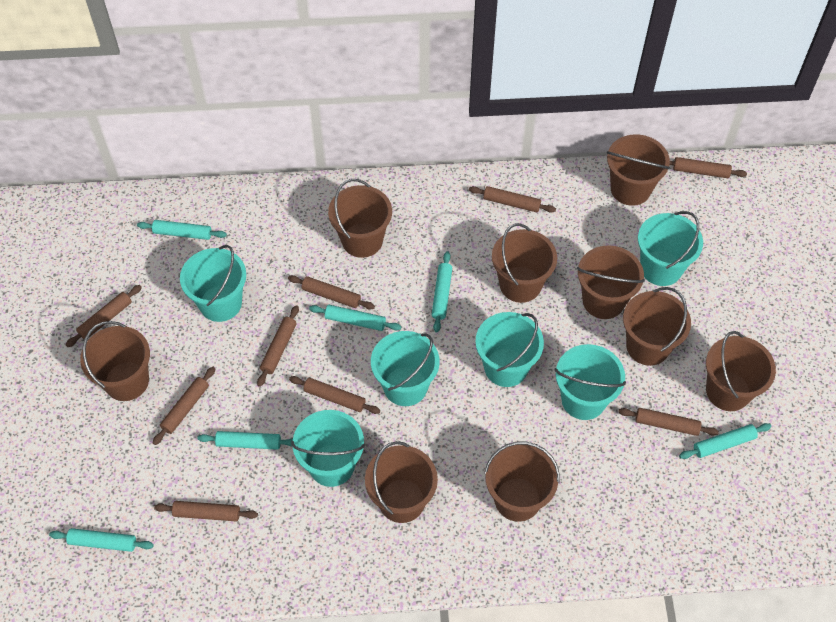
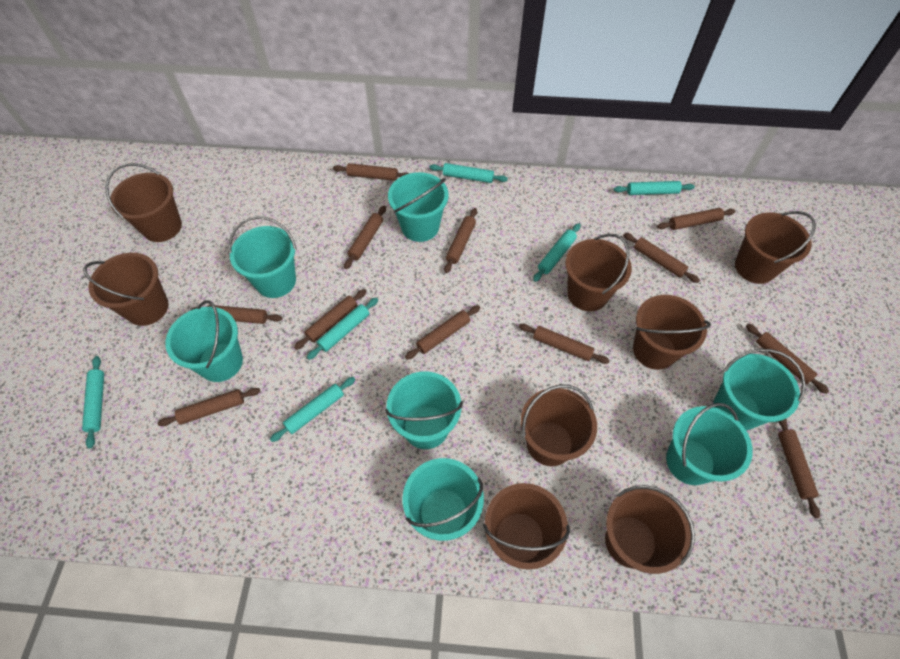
brown bucket: [80,321,150,401] [328,179,392,258] [365,441,438,523] [484,442,560,522] [492,223,557,303] [577,245,645,319] [607,134,670,206] [623,287,691,366] [706,331,776,411] = 9 -> [83,253,169,326] [105,163,182,242] [483,483,570,570] [521,384,597,466] [565,234,632,312] [605,485,695,574] [633,295,711,370] [735,211,816,284] = 8
brown rolling pin: [66,285,142,347] [153,367,215,445] [154,501,258,521] [257,305,299,387] [288,275,375,309] [289,376,380,414] [469,186,556,213] [618,408,719,436] [669,157,747,178] = 9 -> [158,388,260,426] [191,305,282,324] [294,289,367,350] [333,163,409,181] [344,206,386,269] [405,305,480,360] [444,208,477,273] [519,324,610,364] [623,233,700,283] [657,208,736,230] [746,324,829,394] [778,419,820,519] = 12
turquoise bucket: [180,245,246,322] [291,410,365,487] [371,331,440,406] [475,312,544,387] [555,344,626,420] [638,211,703,286] = 6 -> [165,300,243,382] [228,216,297,298] [385,372,463,449] [388,172,449,242] [402,458,484,541] [666,403,753,485] [713,349,805,430] = 7

